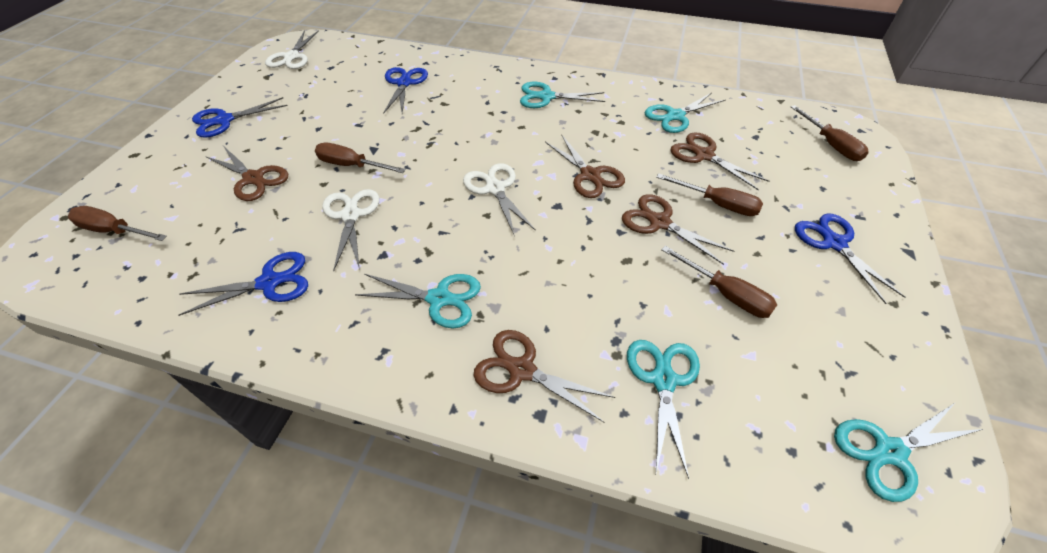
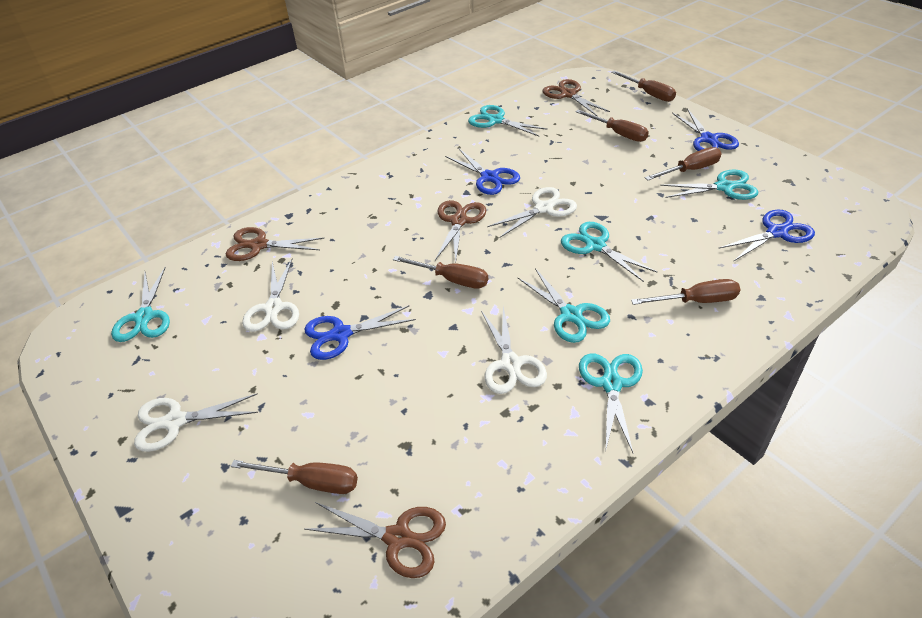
brown scissors: [205,147,288,201] [474,330,615,423] [545,134,625,198] [622,194,735,265] [670,132,769,191] = 5 -> [226,227,324,261] [304,502,446,578] [435,200,486,262] [543,79,610,116] = 4
brown screwdriver: [68,206,167,241] [315,143,406,173] [656,173,763,216] [661,246,777,318] [791,105,869,161] = 5 -> [231,460,358,494] [393,256,488,289] [576,110,649,142] [611,70,676,102] [631,279,740,305] [645,147,722,180] = 6
turquoise scissors: [354,274,481,328] [520,82,605,108] [627,340,700,479] [645,93,725,133] [834,402,983,502] = 5 -> [111,267,170,342] [468,105,548,137] [518,268,610,343] [561,222,657,282] [579,354,643,453] [660,169,758,200] = 6
white scissors: [265,30,319,69] [322,189,379,271] [463,163,536,237] = 3 -> [134,393,258,452] [242,258,299,332] [481,307,547,394] [487,187,577,238] = 4

